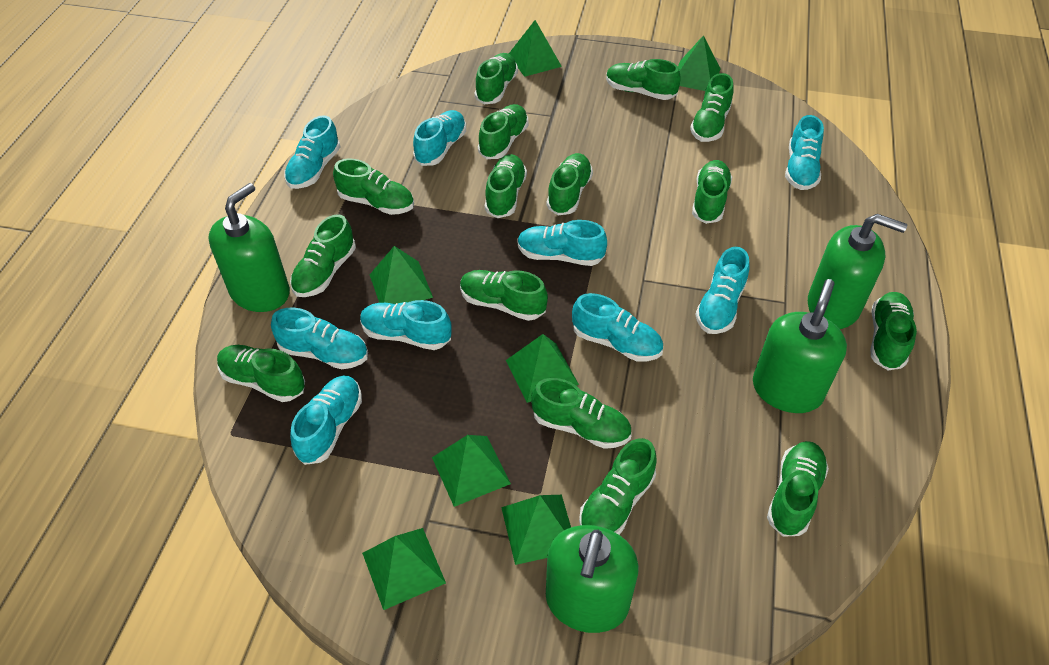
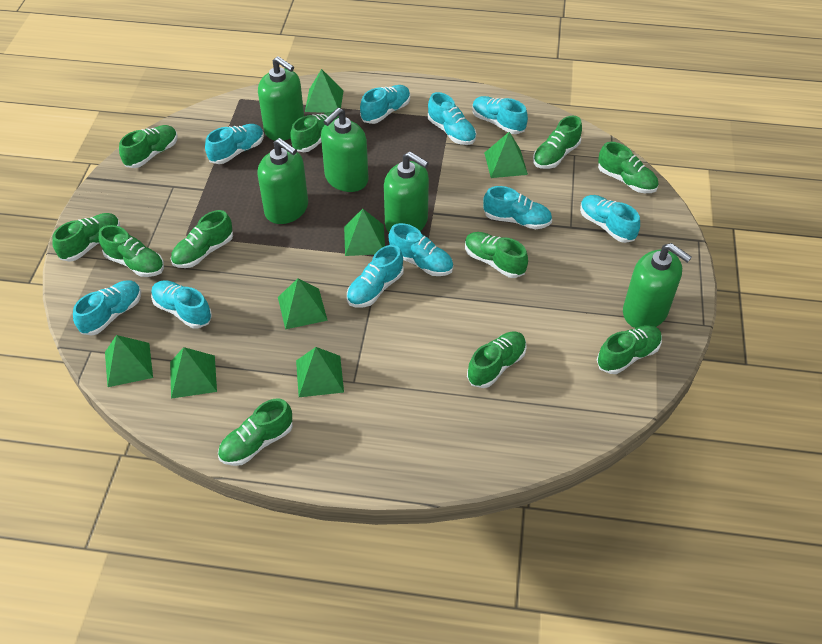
green shoe: [217,345,305,402] [290,214,356,297] [333,159,414,215] [460,270,548,321] [475,53,518,105] [478,104,529,159] [485,154,527,218] [531,378,631,449] [546,153,593,215] [579,438,657,535] [606,59,681,100] [690,73,734,142] [692,160,732,224] [767,441,829,537] [871,292,917,370] = 15 -> [52,213,120,262] [99,225,164,277] [119,125,178,168] [171,210,233,268] [218,398,293,466] [290,111,339,152] [465,232,528,278] [467,332,527,388] [533,116,582,169] [597,325,662,374] [598,142,658,193] = 11
green soap dispenser: [208,183,290,312] [546,525,639,633] [753,279,847,413] [808,214,907,329] = 4 -> [257,138,308,224] [258,56,304,140] [321,108,369,192] [384,152,429,232] [623,243,692,328] = 5
turquoise shoe: [271,307,368,369] [284,115,340,189] [290,376,362,465] [360,300,452,350] [413,110,466,166] [517,220,607,266] [572,293,663,362] [695,247,750,334] [785,115,824,190] = 9 -> [73,280,141,336] [151,280,212,328] [205,124,264,164] [347,245,404,307] [360,85,410,124] [388,223,453,276] [428,92,476,145] [472,96,528,134] [483,186,552,229] [580,195,640,243] = 10

